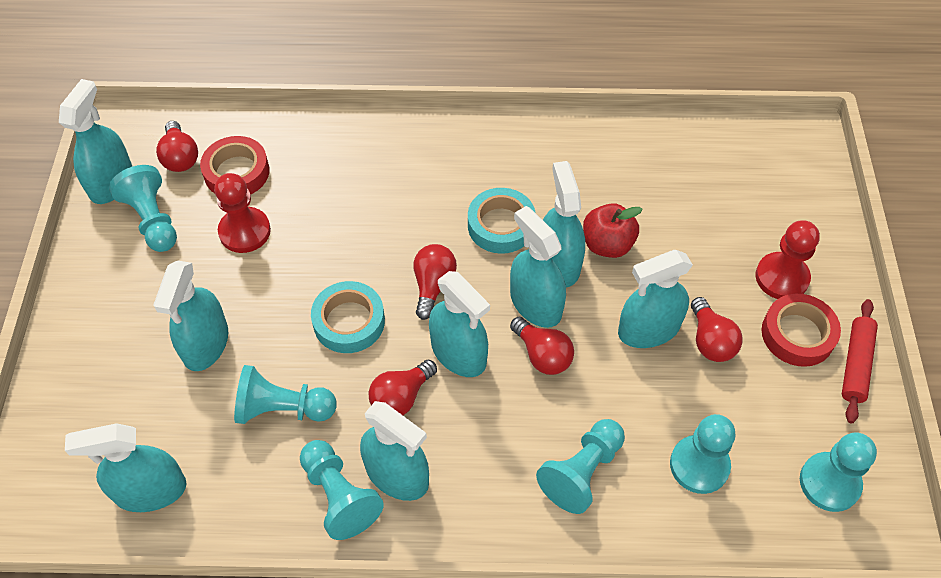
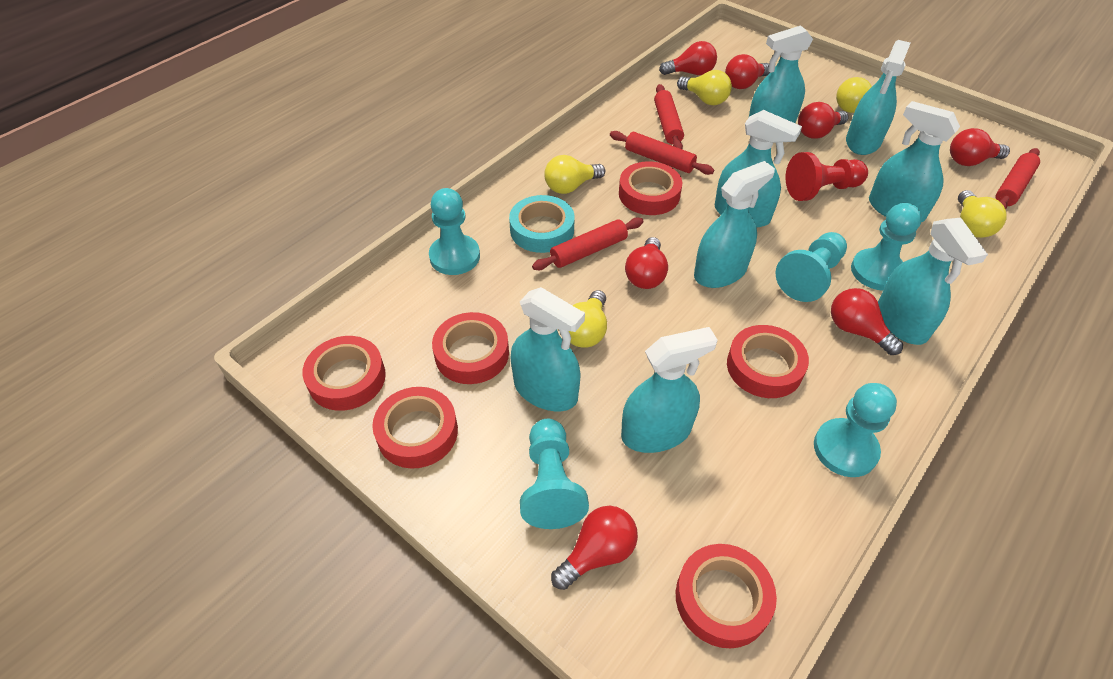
red apple: [583,203,643,258] = 1 -> none = 0
red light bulb: [156,121,198,172] [369,359,437,415] [414,244,457,320] [510,317,574,375] [691,297,743,362] = 5 -> [551,506,638,590] [625,237,668,289] [659,41,717,75] [725,54,771,89] [798,102,848,139] [831,288,903,355] [950,128,1010,166] = 7
red pawn: [214,173,271,253] [755,221,820,299] = 2 -> [786,152,868,201] = 1
red rolling pin: [842,299,878,423] = 1 -> [532,218,644,270] [610,131,714,175] [654,84,684,149] [995,148,1040,209] = 4
red tape: [200,136,269,195] [761,294,841,367] = 2 -> [303,336,386,411] [372,387,458,469] [432,312,509,384] [619,161,682,215] [676,544,777,648] [727,325,809,398] = 6
turquoise pawn: [109,165,177,252] [234,365,337,424] [300,440,384,540] [536,419,625,514] [670,414,736,494] [800,432,877,512] = 6 -> [429,188,480,275] [520,419,589,529] [776,232,847,302] [814,383,897,477] [851,203,922,291] = 5
turquoise tape: [311,281,385,353] [468,188,535,254] = 2 -> [509,195,575,253] = 1
yellow light bulb: none = 0 -> [544,155,605,194] [569,290,607,348] [677,70,732,105] [836,77,872,113] [958,190,1007,238] = 5

